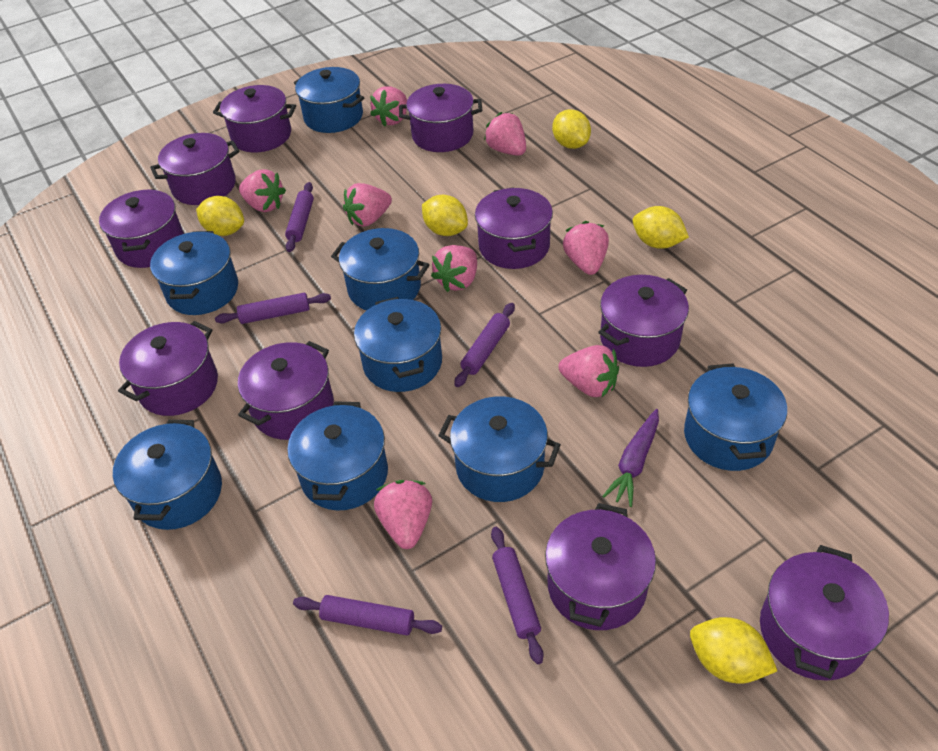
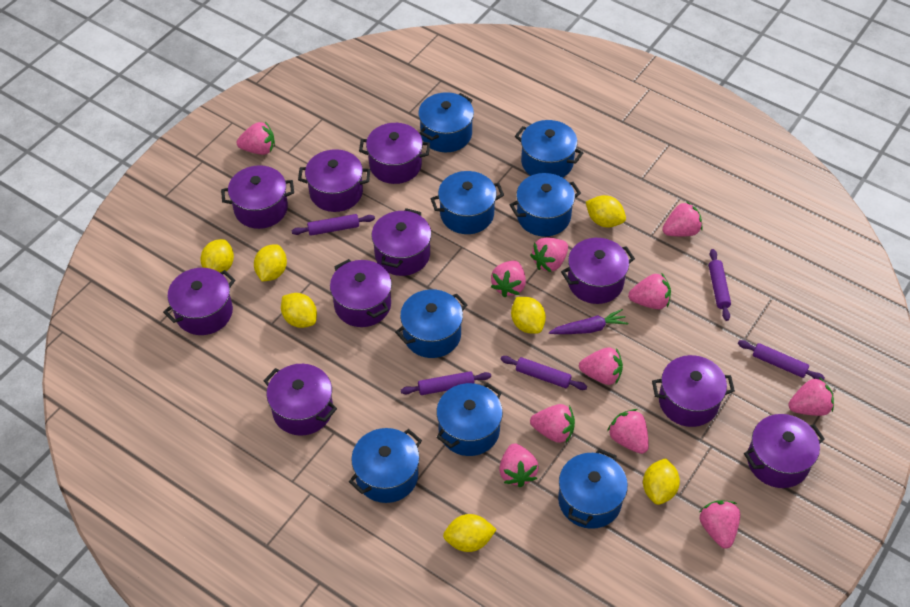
pink strawberry: [239,169,286,212] [343,183,392,227] [370,86,407,127] [374,480,432,549] [431,245,477,292] [484,112,526,156] [558,345,619,398] [563,221,609,275] = 8 -> [237,122,275,155] [491,260,526,298] [499,443,539,488] [530,238,568,273] [530,404,575,443] [579,348,623,385] [607,409,649,454] [628,274,671,309] [662,201,703,237] [699,500,740,549] [788,377,834,416] = 11
yellow lemon: [196,196,244,236] [422,195,468,236] [552,109,591,149] [633,206,689,249] [690,617,777,683] = 5 -> [201,239,234,272] [254,244,287,281] [281,293,317,328] [443,514,497,552] [511,297,546,334] [586,195,626,227] [643,458,680,505] = 7

